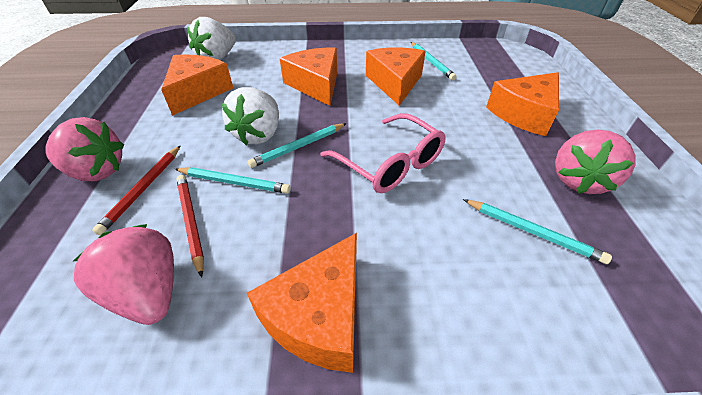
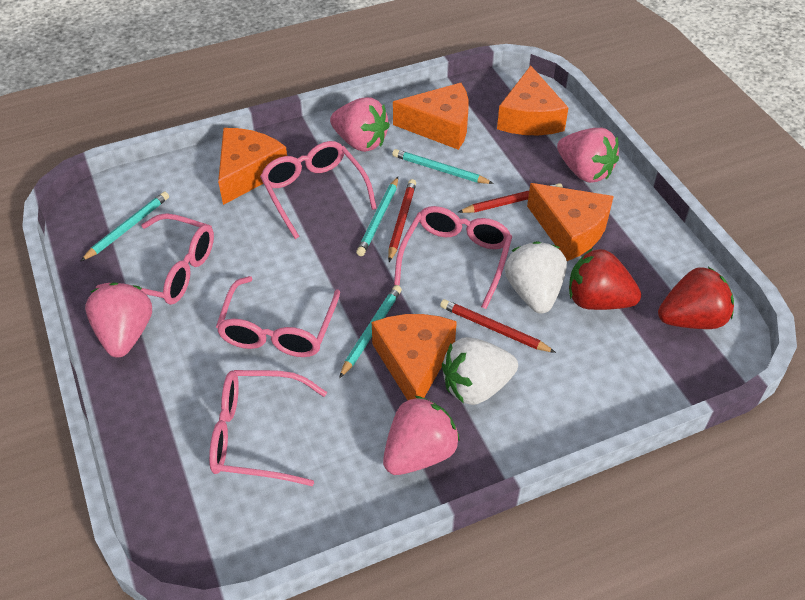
pink glasses: [320,113,446,193] = 1 -> [96,213,214,305] [209,370,327,486] [216,276,340,357] [260,141,377,239] [394,206,512,309] = 5
pink strawberry: [45,117,124,181] [73,224,174,325] [555,129,635,194] = 3 -> [85,283,152,358] [330,97,390,152] [383,396,460,475] [557,128,619,183] = 4
red pencil: [92,145,181,235] [176,175,204,278] = 2 -> [388,179,416,262] [440,299,556,353] [458,183,563,213] = 3
red strawberry: none = 0 -> [569,248,641,310] [658,267,734,329] = 2

